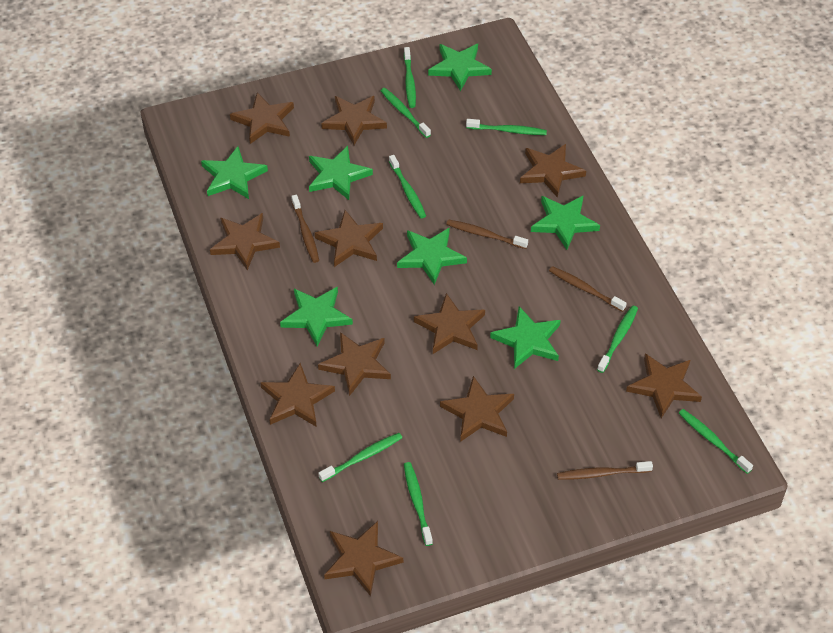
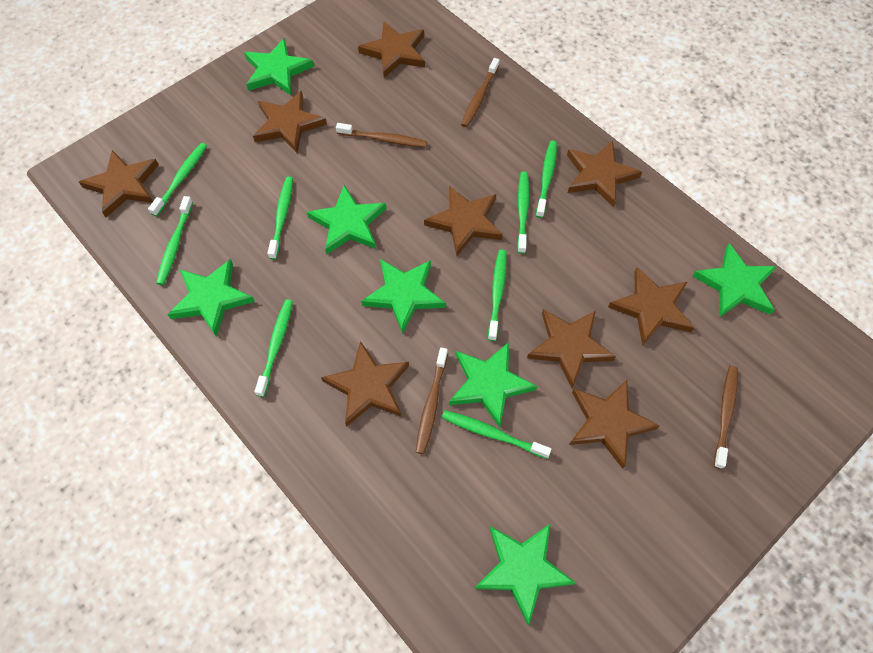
brown star: [210,213,280,270] [230,93,294,144] [260,363,335,427] [315,210,383,267] [318,332,391,396] [321,96,387,145] [324,521,403,596] [414,293,485,354] [440,376,514,442] [520,144,586,198] [626,354,702,418] = 11 -> [79,150,159,217] [253,91,327,153] [321,341,409,427] [358,22,425,78] [424,186,503,256] [527,309,616,388] [567,140,642,208] [569,380,660,469] [608,267,694,346] = 9

